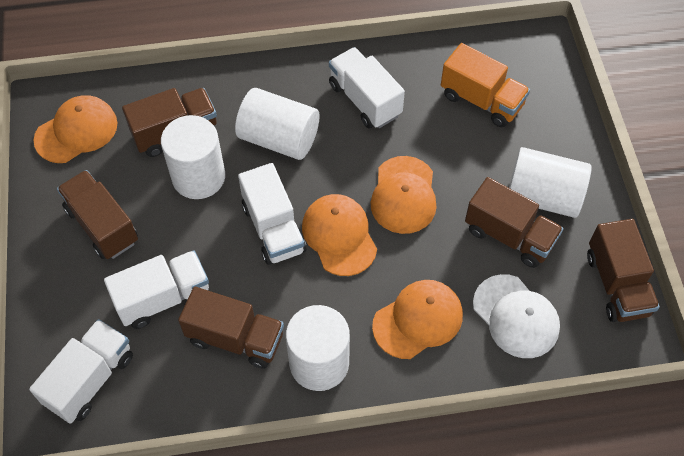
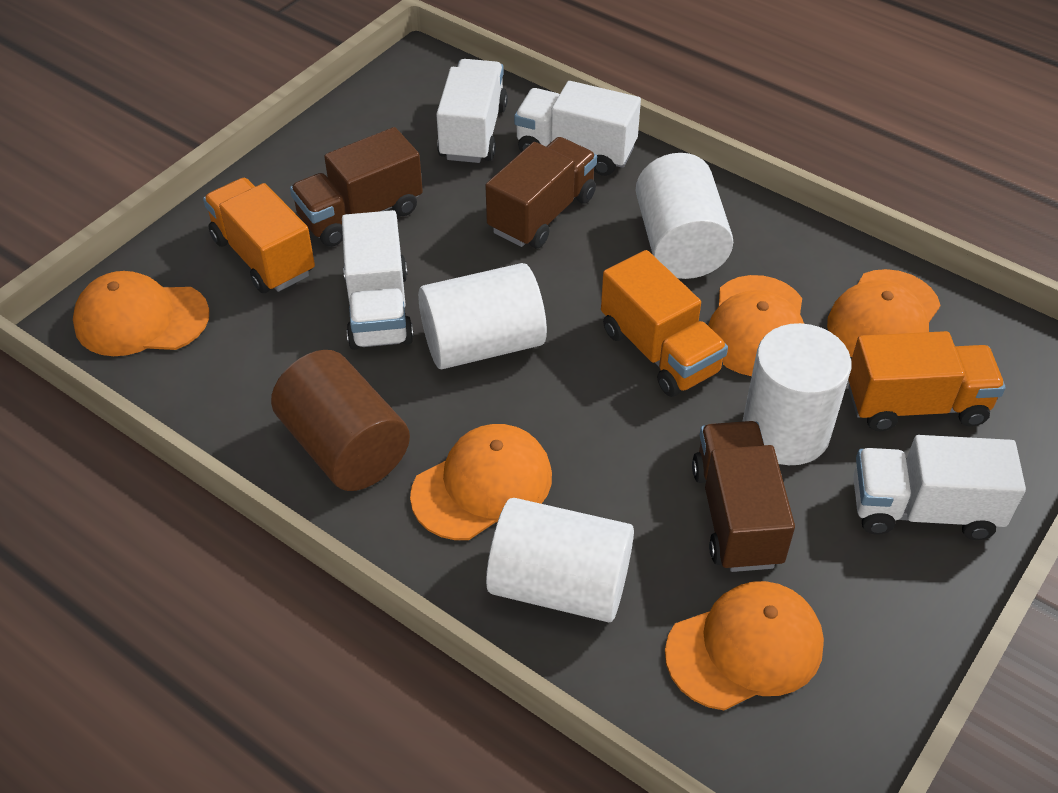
brown cylinder: none = 0 -> [271,350,410,491] = 1
brown truck: [57,170,138,259] [122,88,217,157] [178,287,284,369] [465,177,563,268] [587,219,660,322] = 5 -> [290,127,423,247] [485,137,597,248] [692,421,795,572] = 3
orange cap: [34,95,118,163] [302,194,377,276] [370,156,437,234] [372,280,463,359] = 4 -> [73,271,210,356] [410,424,552,540] [665,581,824,710] [708,275,804,376] [827,269,941,357] = 5
orange truck: [441,43,530,127] = 1 -> [203,178,315,293] [601,250,728,397] [848,331,1006,431] = 3
white cap: [473,274,560,358] = 1 -> none = 0

